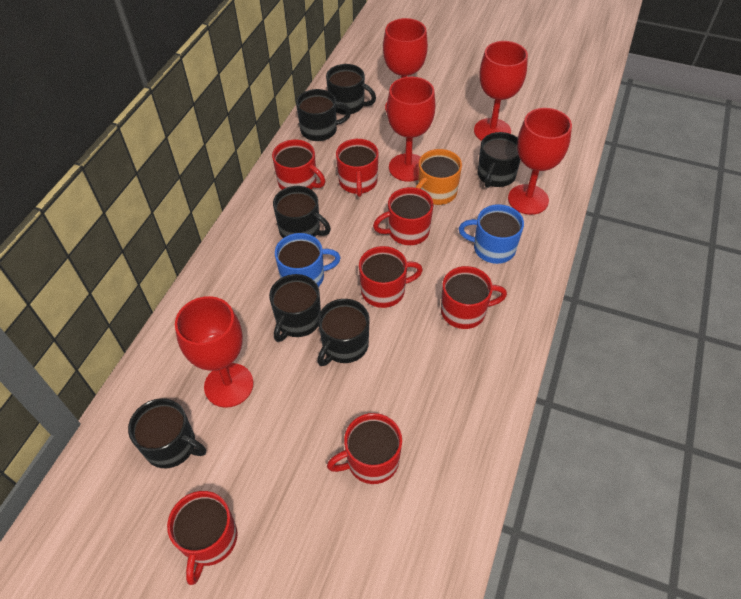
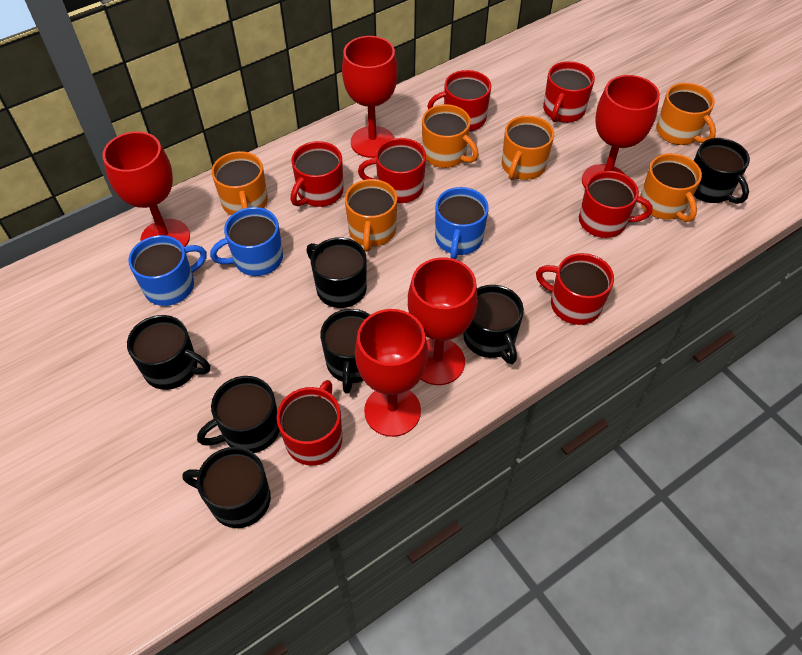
blue mug: [275,233,341,287] [459,204,524,264] = 2 -> [128,235,207,306] [210,207,283,276] [435,187,489,259] = 3
orange mug: [416,149,462,205] = 1 -> [212,151,268,215] [345,179,397,252] [422,104,479,168] [502,116,554,180] [640,153,702,222] [656,83,716,145] = 6

